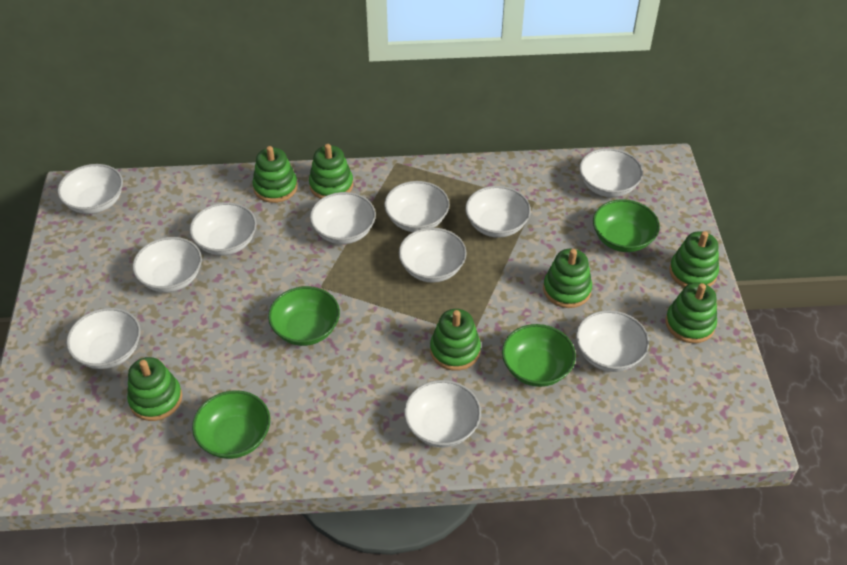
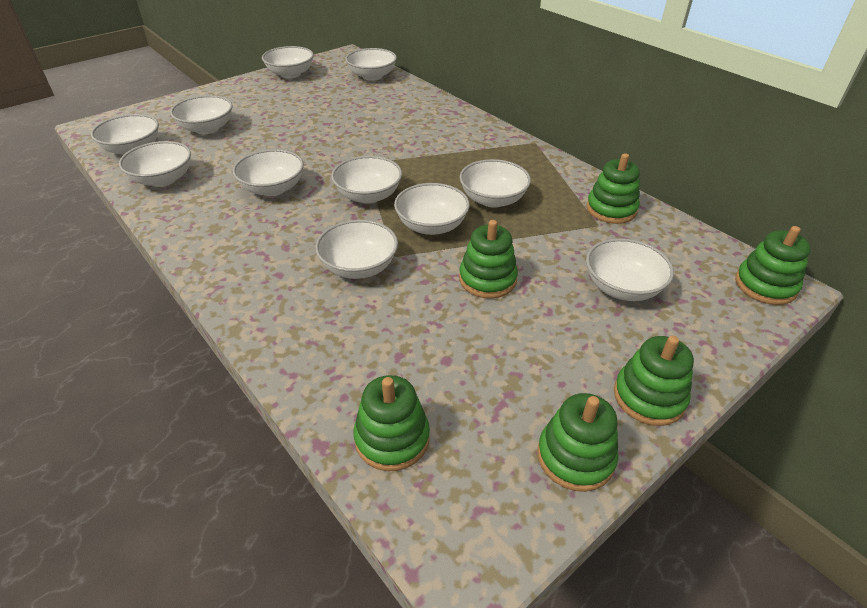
green bowl: [192,390,270,459] [268,286,340,346] [502,324,576,387] [593,199,660,252] = 4 -> none = 0
green stacking toy: [127,357,182,421] [252,146,298,203] [309,144,353,199] [430,309,481,371] [543,249,592,308] [665,282,717,343] [669,231,719,288] = 7 -> [353,375,430,471] [459,220,518,299] [537,393,619,492] [587,153,640,224] [614,336,694,426] [735,226,811,305] = 6

